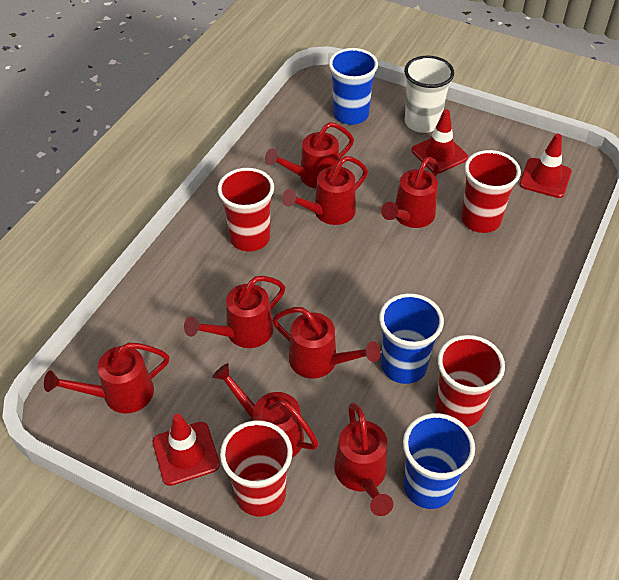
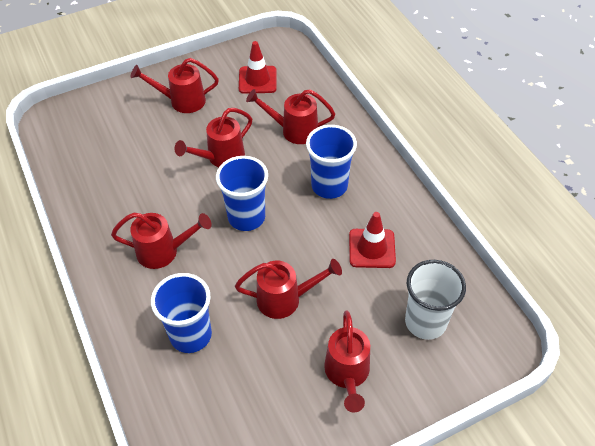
red cup: [218,168,274,252] [220,420,293,517] [436,335,505,427] [461,150,521,233] = 4 -> none = 0
red traffic cone: [153,414,220,486] [412,109,468,174] [519,134,572,198] = 3 -> [239,41,277,94] [349,212,396,268] = 2
red watering can: [44,343,169,413] [184,276,285,348] [212,363,319,457] [265,122,354,189] [272,307,380,379] [282,156,368,225] [334,403,393,516] [381,157,439,228] = 8 -> [111,212,212,269] [131,58,219,113] [175,108,252,167] [235,259,342,319] [246,89,335,144] [324,311,370,413] = 6

